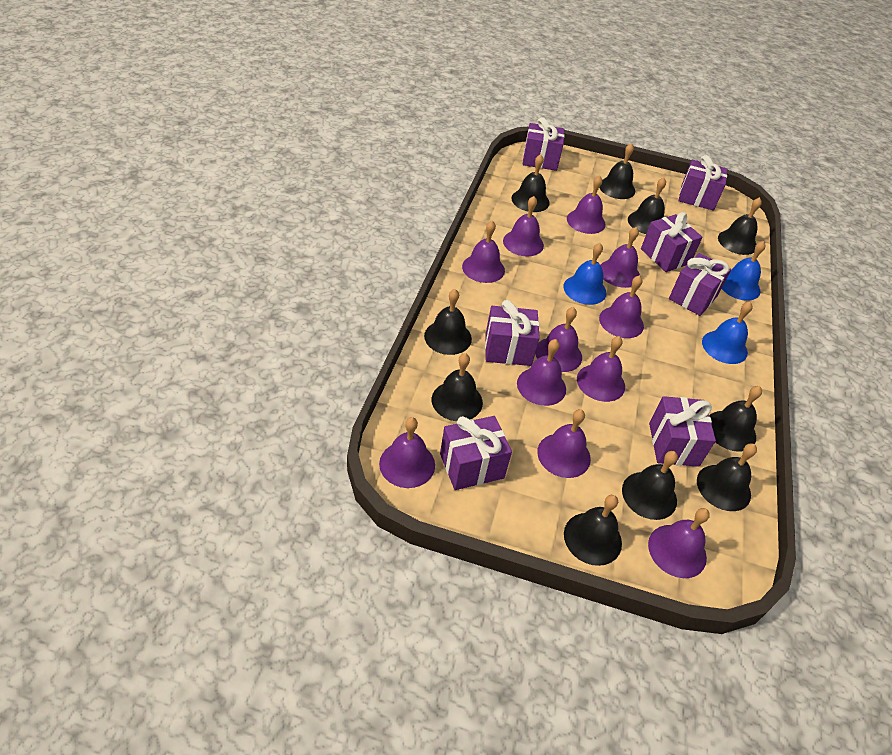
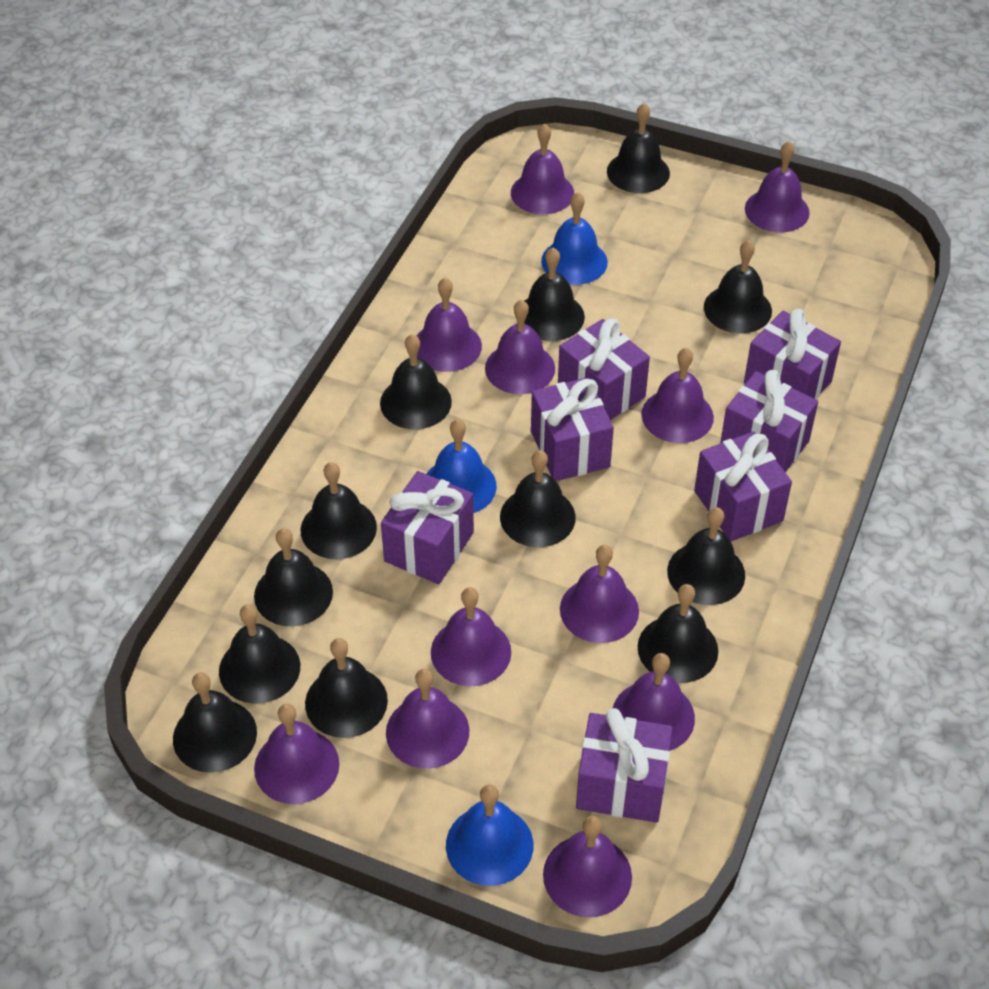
black bell: [424,289,472,355] [432,353,483,421] [512,154,550,212] [564,495,622,566] [599,143,635,199] [622,451,678,520] [628,178,666,234] [697,444,757,511] [709,386,762,452] [718,197,762,255] = 10 -> [173,672,257,773] [219,604,300,704] [254,528,333,626] [301,462,377,559] [305,638,388,738] [380,334,452,429] [500,450,576,547] [524,248,585,341] [607,103,670,193] [637,584,718,683] [667,507,745,605] [704,240,772,333] = 12

